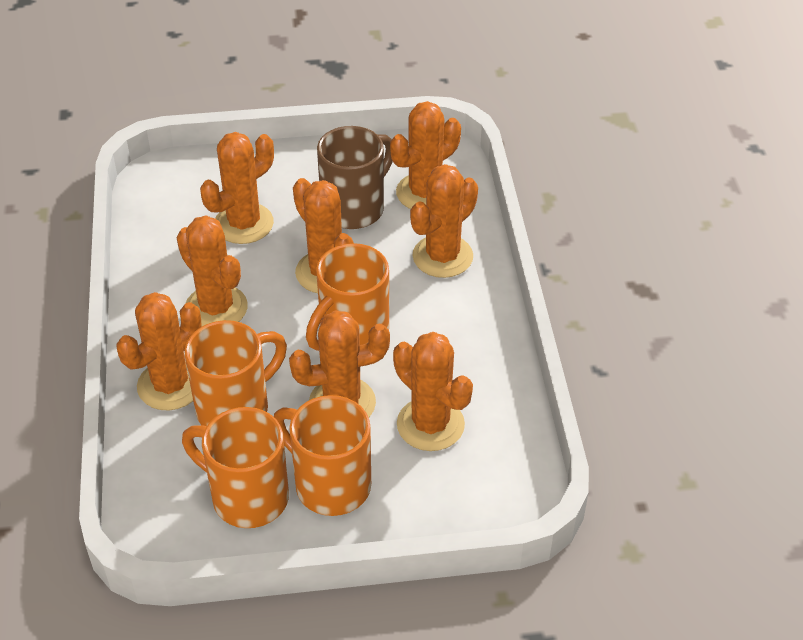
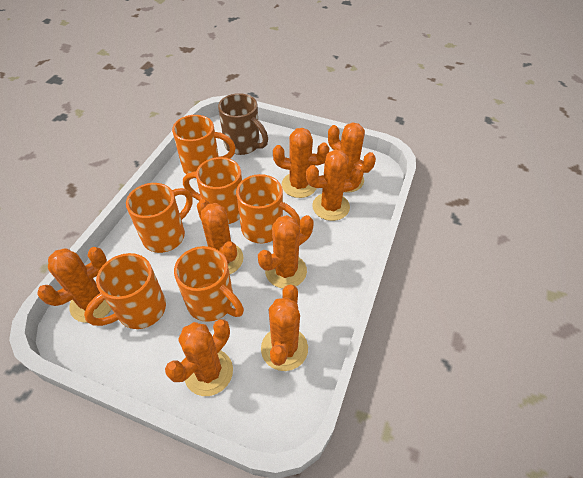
orange mug: [182,407,289,528] [184,320,287,426] [274,395,371,516] [306,243,389,351] = 4 -> [84,253,166,329] [126,183,193,253] [172,115,236,174] [174,246,244,322] [183,157,242,224] [236,174,300,243] = 6

